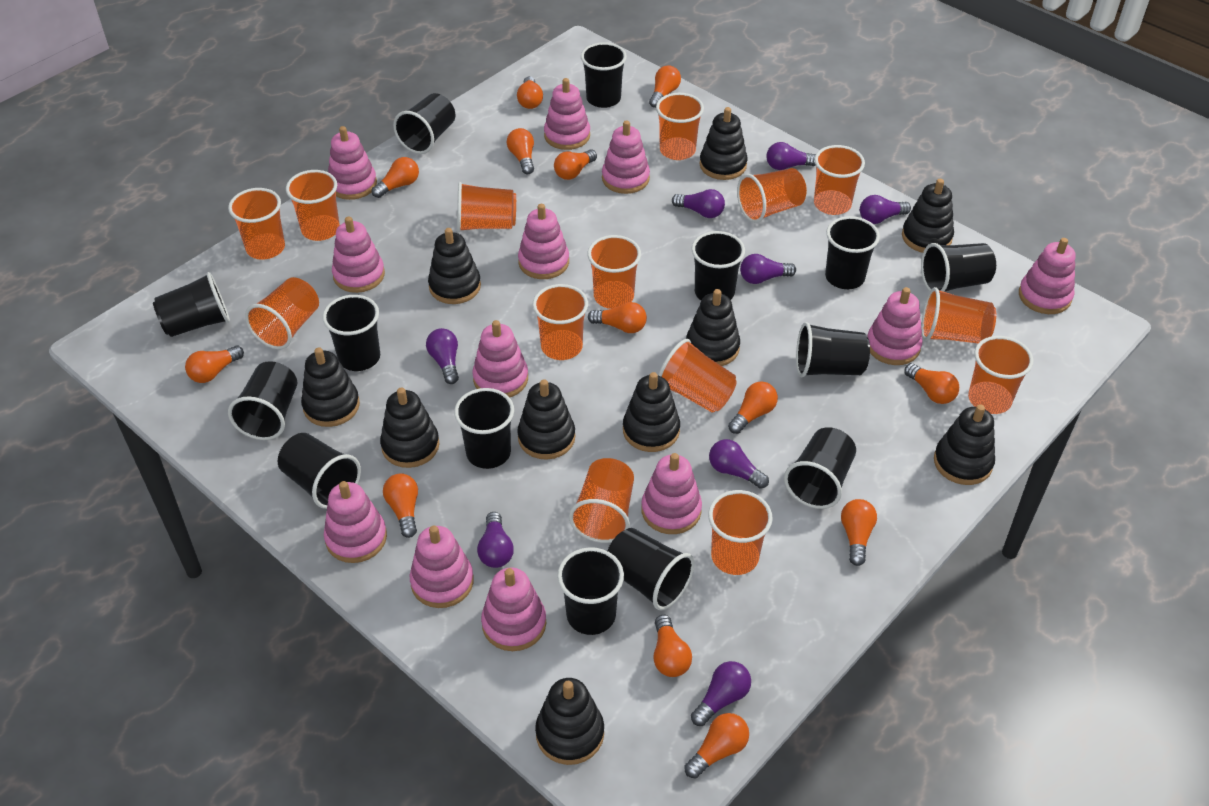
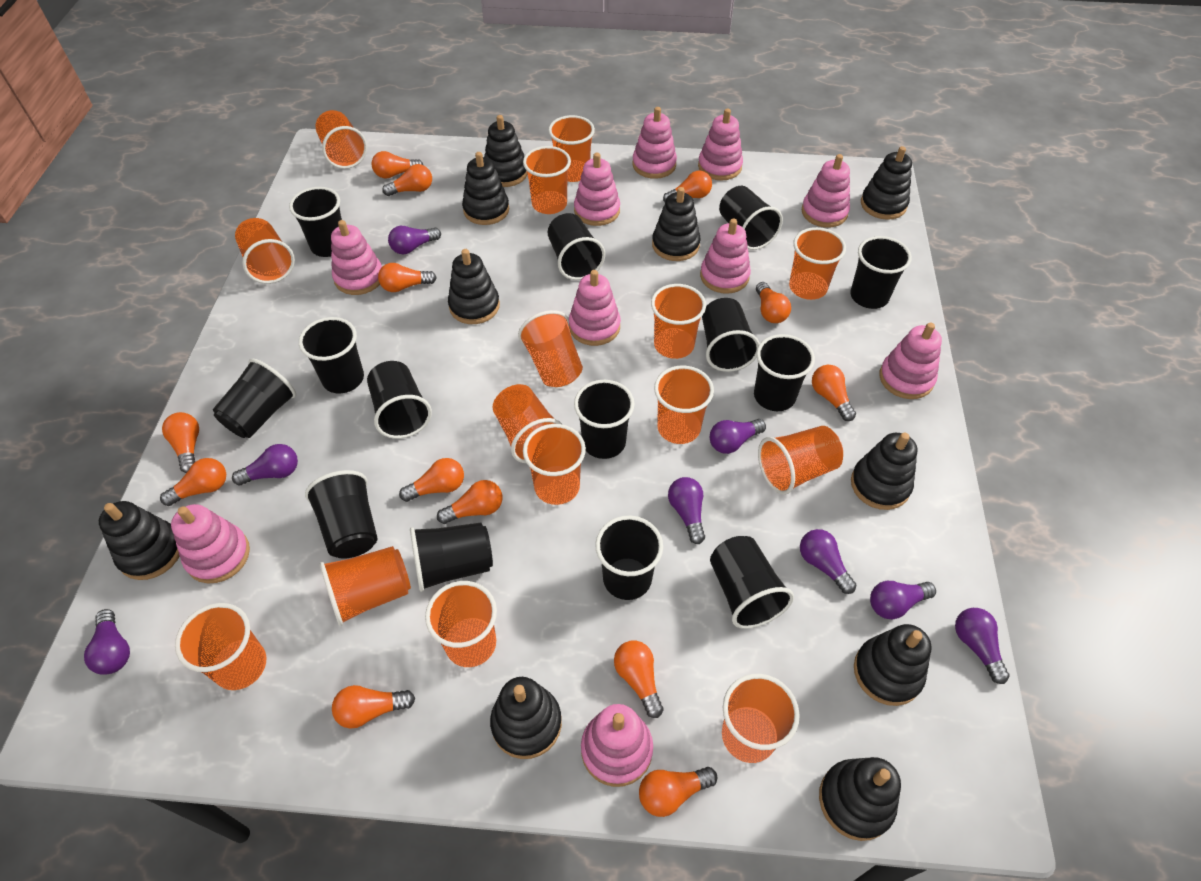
orange cup: [228,188,285,260] [245,277,319,349] [286,170,340,241] [457,182,516,232] [532,284,588,360] [569,458,634,543] [587,235,641,309] [656,93,704,160] [658,339,737,413] [708,490,773,575] [737,168,807,223] [814,145,865,215] [921,287,996,343] [968,336,1033,414] = 14 -> [175,603,267,690] [235,218,295,284] [316,110,367,169] [319,546,411,626] [425,581,497,667] [493,384,563,463] [518,310,583,387] [523,146,571,214] [523,424,586,505] [548,115,595,182] [651,284,706,359] [654,366,714,444] [722,674,800,763] [758,426,843,495] [789,227,846,300] = 15
pink stacking toy: [324,481,387,563] [328,126,377,200] [332,216,385,293] [410,526,474,608] [472,320,528,398] [481,568,546,651] [518,204,569,279] [544,78,590,150] [602,120,650,194] [641,453,702,534] [868,287,923,365] [1019,238,1076,314] = 12 -> [171,504,250,583] [331,220,382,295] [569,270,621,346] [574,153,620,226] [581,704,653,787] [632,107,677,179] [698,108,743,181] [700,218,751,294] [802,154,850,227] [879,322,942,399] = 10

